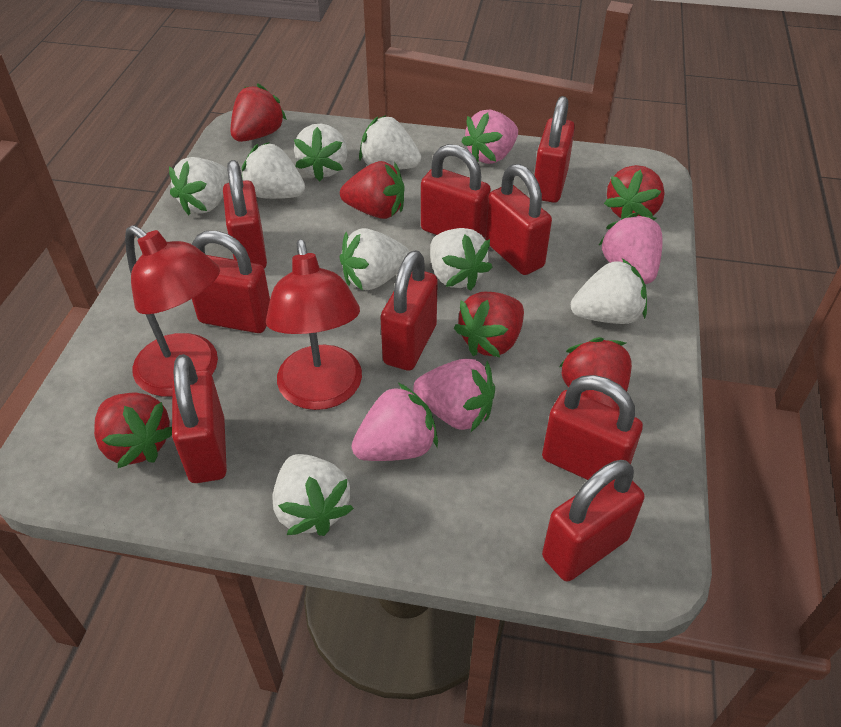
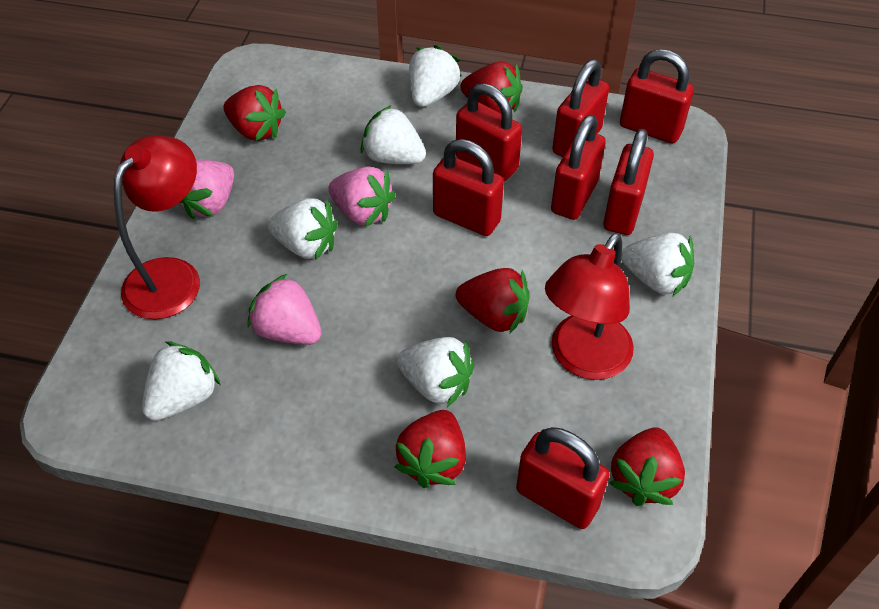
pink strawberry: [351,383,438,461] [413,359,495,432] [461,109,518,164] [599,213,663,284] = 4 -> [180,160,234,219] [248,274,322,345] [328,166,396,227] = 3
red padlock: [172,354,227,483] [192,231,270,333] [223,160,267,269] [380,250,438,371] [421,144,491,237] [485,164,552,275] [534,96,575,203] [542,375,643,480] [542,460,644,582] = 9 -> [433,139,504,236] [456,83,522,181] [516,427,610,529] [551,115,606,220] [552,59,609,157] [603,129,654,235] [620,49,694,143] = 7
red strawberry: [94,393,172,468] [230,83,287,142] [340,161,405,219] [454,292,524,357] [559,337,632,411] [604,165,665,220] = 6 -> [223,85,286,141] [395,410,466,488] [456,268,530,334] [461,61,523,113] [609,427,685,506] = 5
white strawberry: [169,157,229,215] [242,142,305,199] [272,454,354,536] [294,123,347,181] [340,228,410,290] [359,115,421,170] [430,228,493,291] [571,258,647,324] = 8 -> [142,341,221,421] [268,198,338,260] [361,105,426,164] [397,337,474,407] [409,45,462,107] [621,233,694,296] = 6

